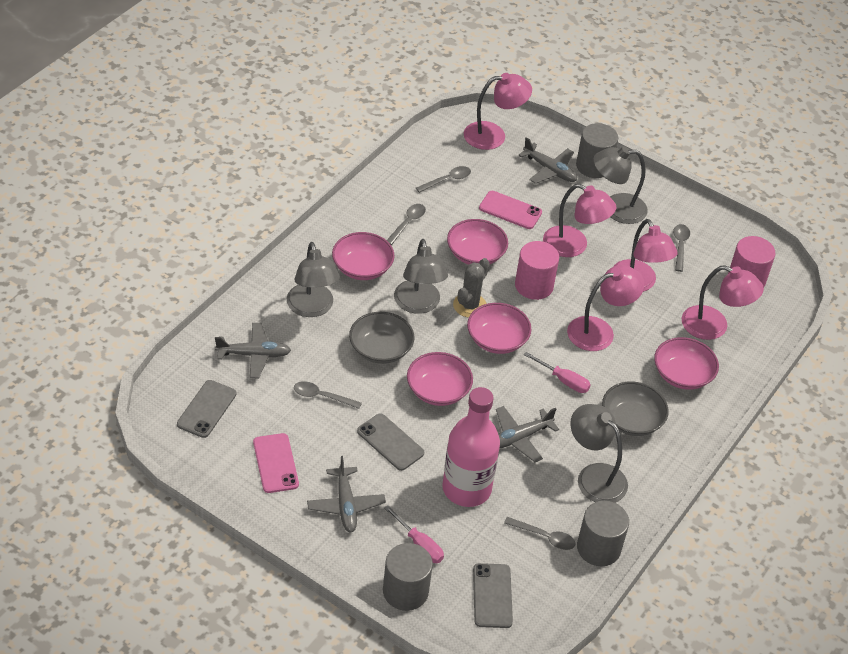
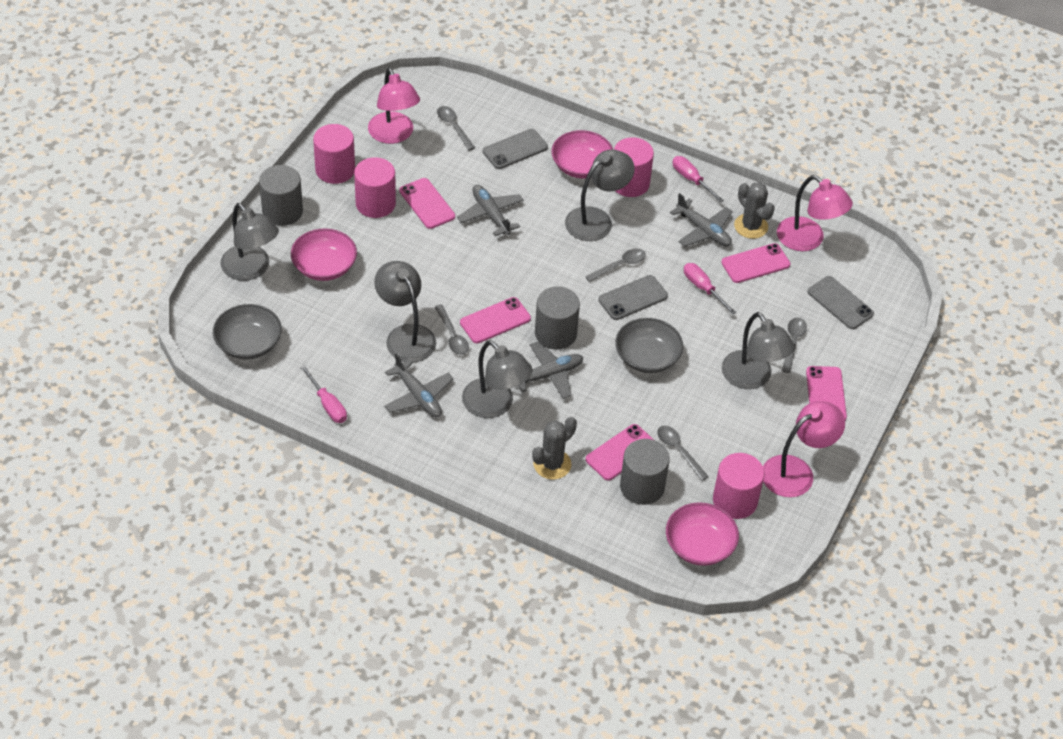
grey cactus: [453,258,490,318] = 1 -> [532,417,577,480] [734,182,775,239] = 2
grey lamp: [287,242,340,317] [394,239,448,314] [570,404,628,503] [593,146,648,224] = 4 -> [221,203,279,281] [374,261,436,362] [462,340,533,418] [565,149,635,241] [722,312,795,389] = 5
pink bottle: [442,387,500,507] = 1 -> none = 0
pink bowl: [332,232,394,280] [407,352,473,406] [447,219,508,265] [467,303,532,354] [654,337,719,390] = 5 -> [291,228,357,281] [551,130,613,178] [666,502,739,566] = 3
pink cylinder: [515,241,559,300] [728,236,775,287] = 2 -> [313,124,355,184] [354,157,396,218] [614,137,654,197] [713,453,765,519] = 4
pink lamp: [464,73,532,150] [543,184,617,257] [567,265,644,351] [613,219,678,292] [682,265,764,340] = 5 -> [368,68,420,144] [763,401,845,497] [777,175,853,251] = 3
pink phone: [253,433,299,493] [479,191,542,229] = 2 -> [399,178,455,229] [460,297,531,343] [586,424,654,481] [721,243,790,283] [806,366,847,420] = 5
pink screwdriver: [385,506,444,563] [524,352,591,393] = 2 -> [300,365,347,423] [673,156,724,203] [684,263,736,315] = 3

